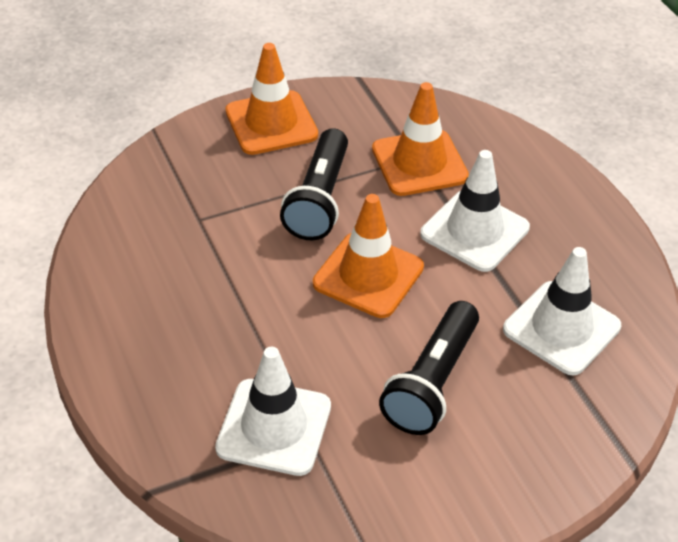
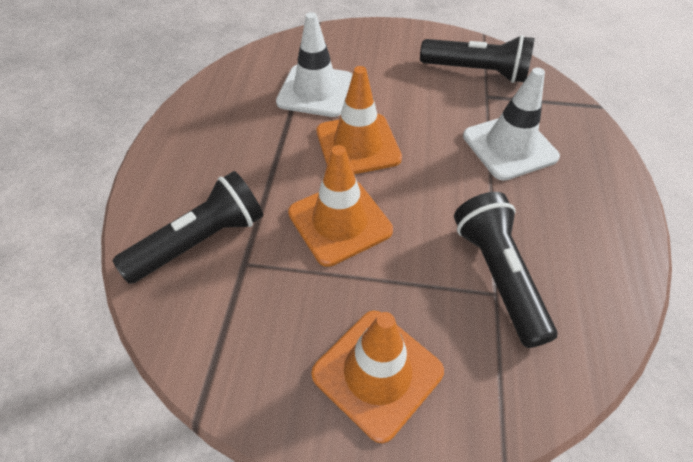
black flashlight: [280,128,348,240] [379,301,479,435] = 2 -> [113,171,263,284] [420,35,535,83] [454,192,557,348] = 3
white traffic cone: [215,347,331,476] [420,150,530,272] [503,247,621,376] = 3 -> [276,12,353,117] [463,68,560,181] = 2

